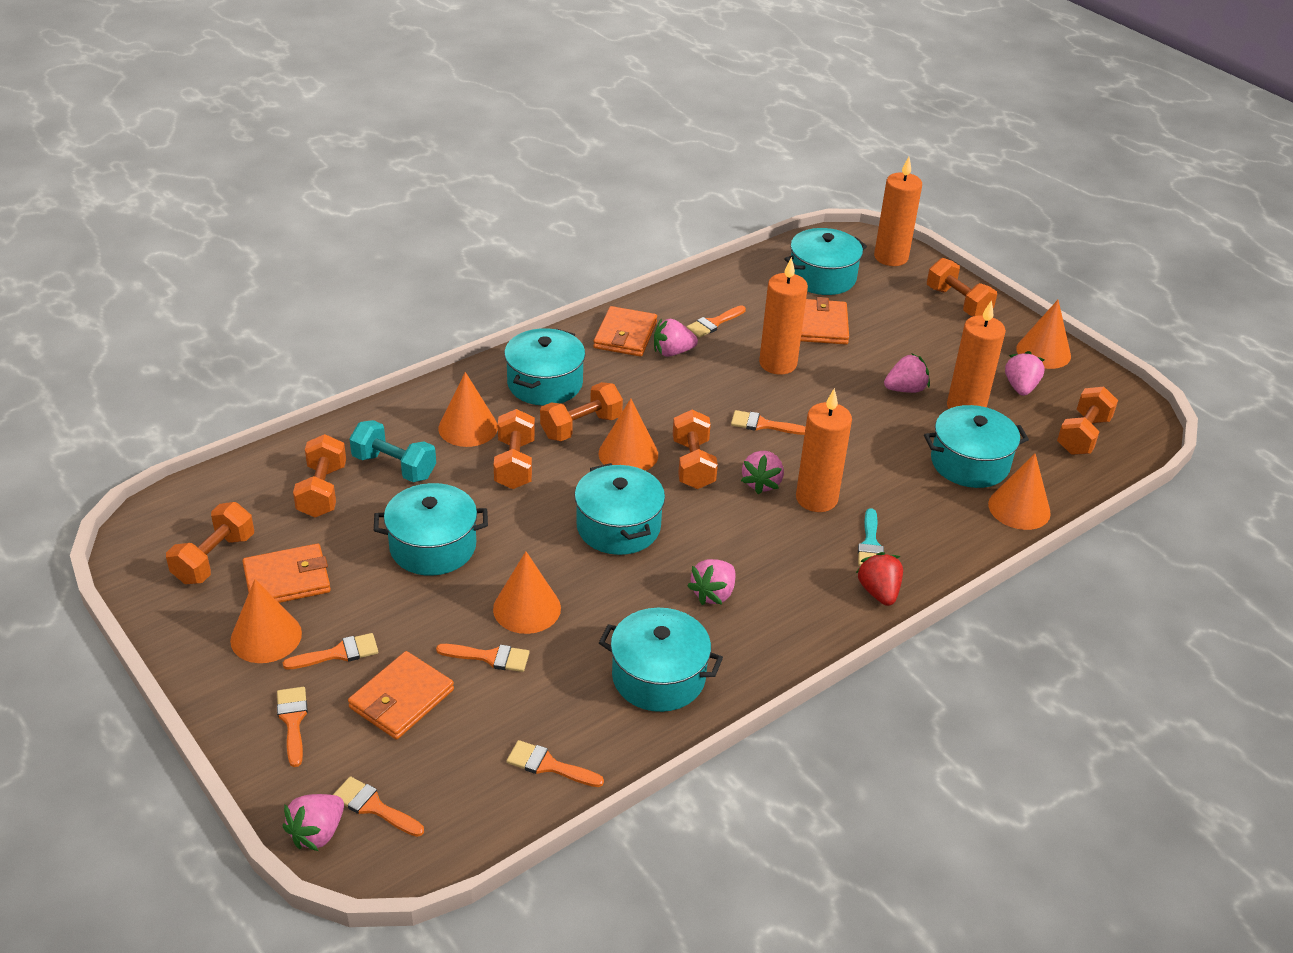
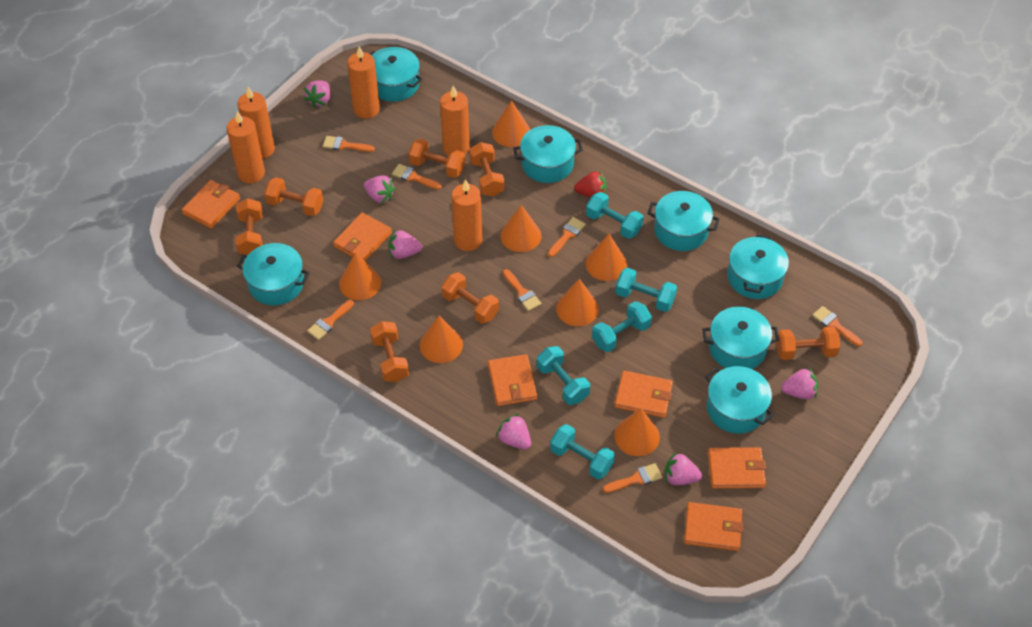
orange candle: [759,257,808,375] [796,388,852,512] [874,157,922,266] [947,300,1006,409] = 4 -> [227,111,265,183] [237,87,275,159] [347,46,380,119] [440,86,470,156] [451,179,482,251] = 5
orange cone: [230,579,302,663] [438,372,498,447] [493,551,561,634] [599,399,658,471] [988,453,1051,530] [1016,300,1071,369] = 6 -> [339,253,381,300] [420,315,463,363] [492,100,530,147] [501,205,541,252] [556,279,599,326] [586,234,627,281] [614,408,660,456] = 7
orange wallet: [242,543,331,603] [348,651,454,740] [593,306,657,357] [801,297,849,345] = 4 -> [182,180,240,229] [333,212,392,261] [488,354,537,406] [615,371,673,418] [684,502,743,551] [708,447,766,489] = 6
turquoise brush: [858,508,884,566] = 1 -> none = 0
turquoise dumbbell: [349,420,436,482] = 1 -> [537,346,590,405] [550,424,615,480] [586,192,644,239] [592,301,652,352] [615,268,677,312] = 5
turquoise pot: [374,483,488,576] [504,328,585,406] [574,463,665,555] [599,608,723,712] [784,228,867,295] [924,405,1029,488] = 6 -> [237,243,310,305] [370,47,423,102] [513,125,583,183] [647,191,720,251] [703,307,779,369] [705,366,774,434] [727,234,789,299] = 7

